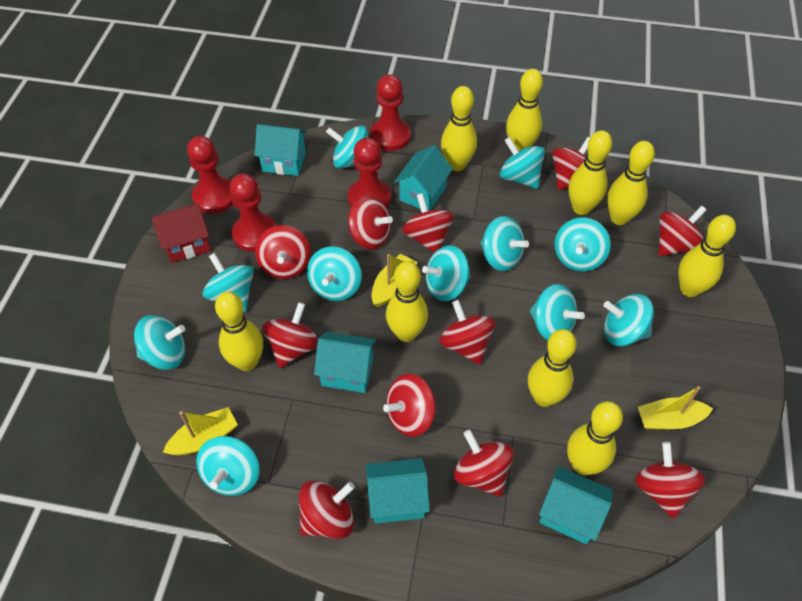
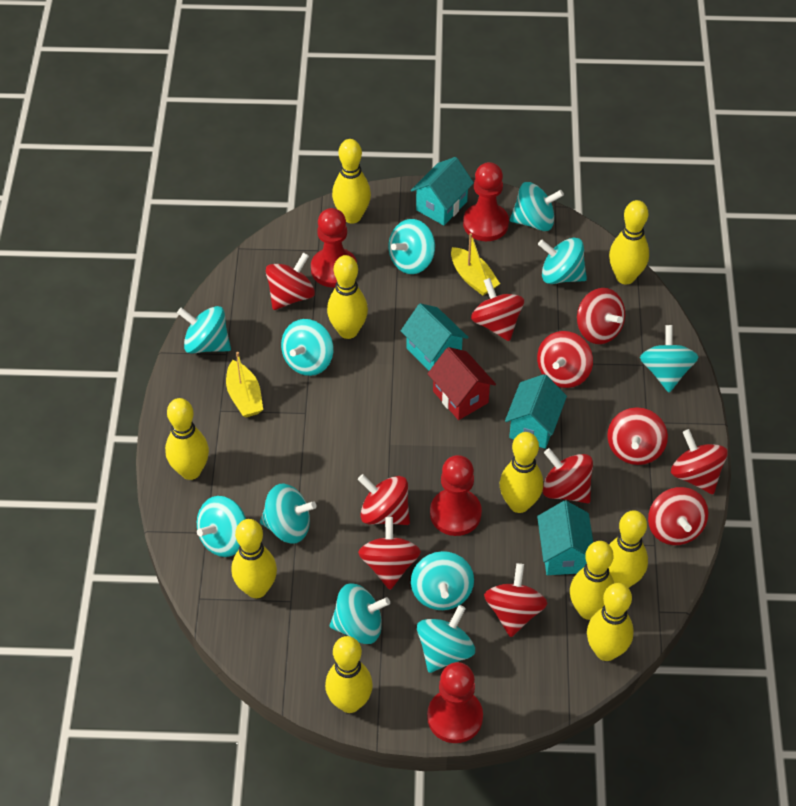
turquoise house: [255,124,307,176] [314,332,376,393] [366,458,430,524] [394,145,453,211] [539,466,613,544] = 5 -> [401,303,469,371] [411,157,474,225] [505,374,567,449] [537,501,593,575] = 4
yellow boat: [163,407,238,456] [371,254,417,307] [638,386,713,429] = 3 -> [226,352,263,417] [451,233,500,296] = 2
yellow bowling pin: [215,292,263,371] [386,261,428,342] [441,86,477,171] [506,69,543,151] [528,329,577,407] [567,401,623,475] [568,130,612,215] [607,141,655,225] [678,215,736,297] = 9 -> [165,398,209,480] [232,519,277,598] [325,636,373,713] [327,255,368,339] [332,139,371,224] [500,432,543,513] [570,541,614,620] [587,583,634,661] [609,200,649,284] [609,510,648,588] = 10

